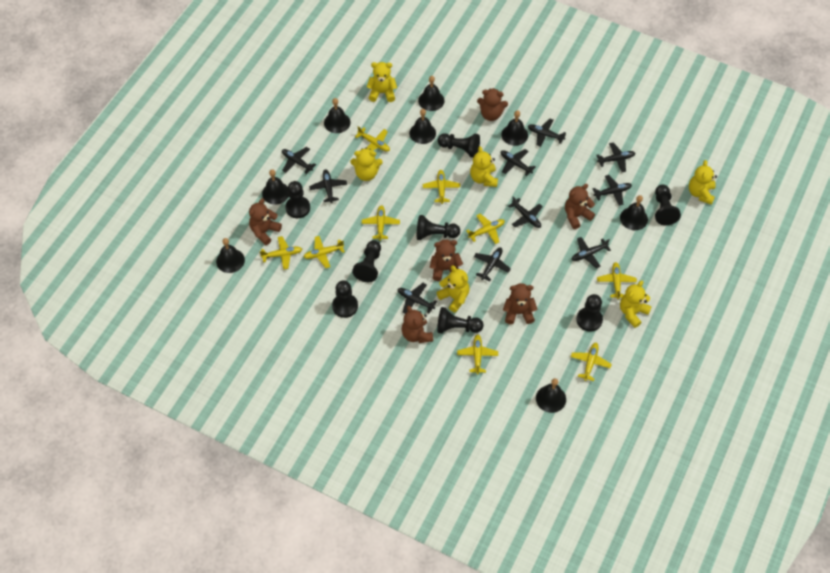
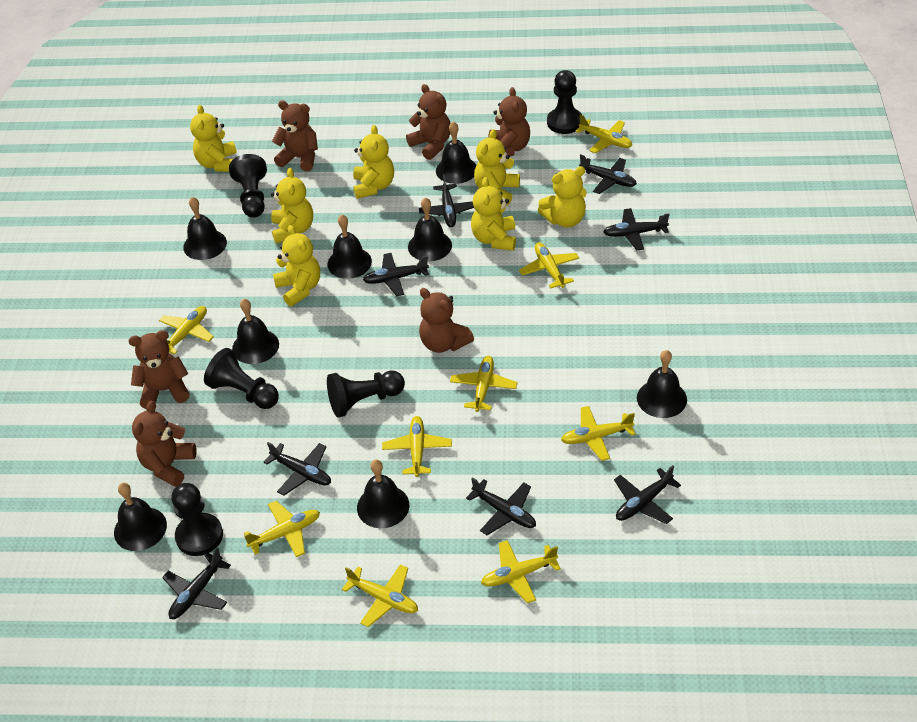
black pawn: [285,181,310,218] [332,280,358,318] [352,240,381,282] [417,215,460,240] [437,307,483,333] [438,133,480,158] [576,294,603,332] [655,185,681,225] = 8 -> [171,483,223,556] [204,348,279,409] [229,154,267,218] [327,371,405,417] [547,70,582,134] = 5
black plane: [282,147,316,174] [309,170,347,203] [398,283,437,314] [474,247,511,281] [501,149,536,176] [508,196,543,228] [528,118,566,147] [571,237,611,269] [593,175,632,206] [596,142,635,172] = 10 -> [162,547,231,619] [263,442,331,496] [363,253,429,296] [419,174,474,227] [466,477,536,535] [579,154,637,194] [603,208,670,251] [614,465,681,524] = 8
yellow teddy bear: [350,148,382,181] [367,62,397,102] [436,265,469,313] [470,146,498,187] [620,281,652,328] [689,160,717,205] = 6 -> [190,105,237,172] [271,168,313,244] [273,225,320,307] [353,125,394,199] [471,177,516,251] [474,129,520,206] [538,166,587,227] = 7

